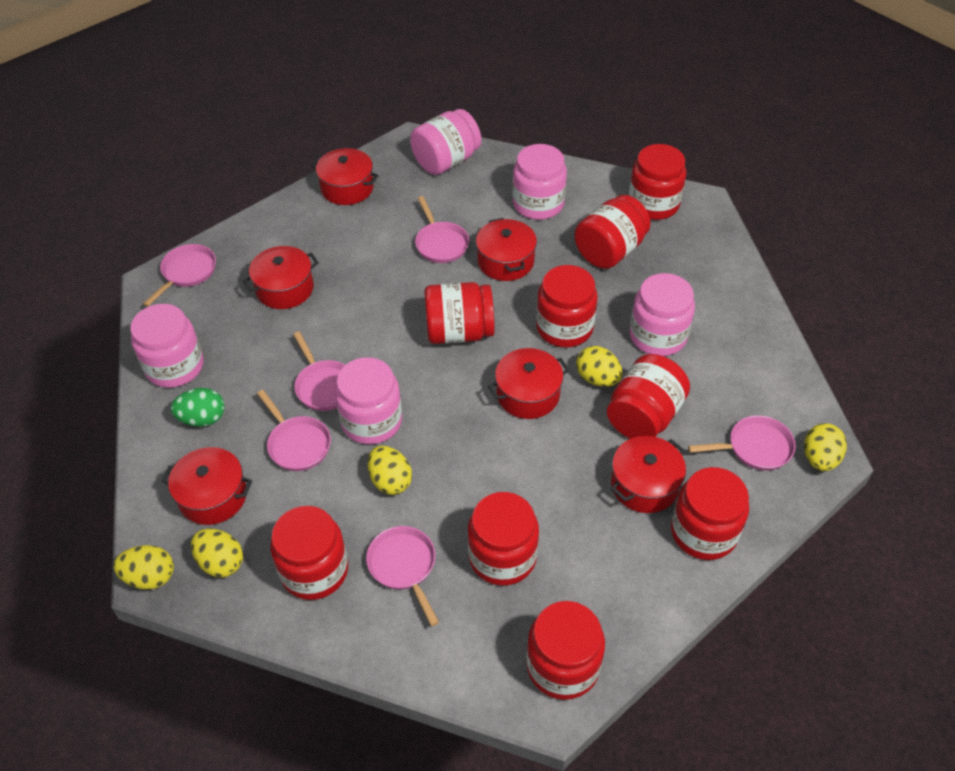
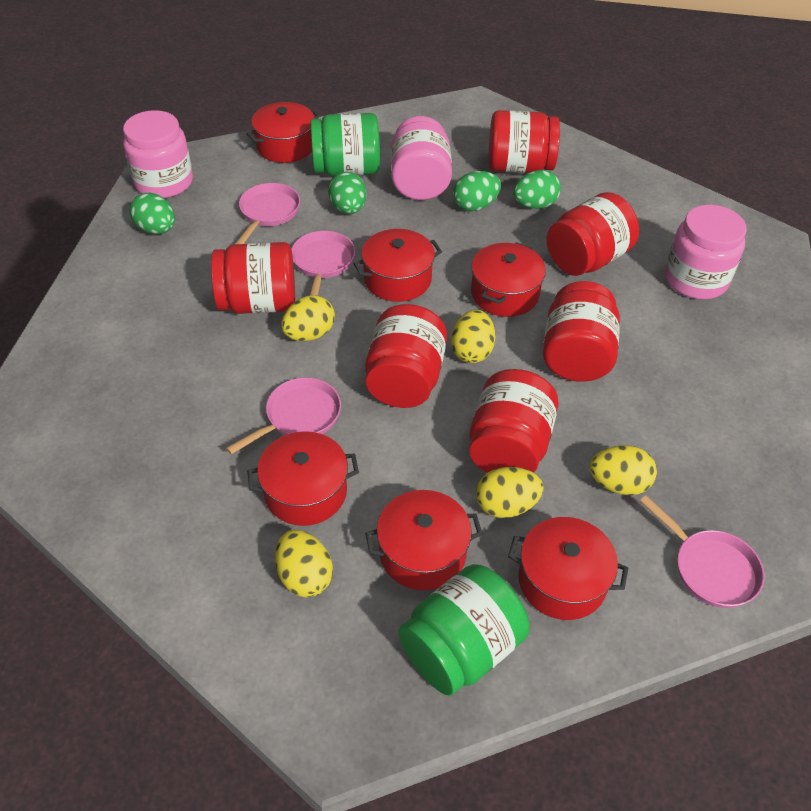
green egg: [171,388,225,427] = 1 -> [130,193,175,234] [328,172,367,214] [453,171,501,211] [513,170,561,209] = 4
green jar: none = 0 -> [311,113,380,176] [398,564,530,696] = 2
pink jar: [130,304,204,388] [335,357,402,444] [410,109,481,175] [513,144,567,220] [630,273,695,356] = 5 -> [123,110,193,198] [391,116,452,200] [665,205,747,299] = 3
pink pan: [143,244,216,307] [257,390,331,471] [293,332,345,411] [366,526,439,626] [415,196,469,263] [688,415,796,471] = 6 -> [226,377,341,455] [235,183,300,244] [291,231,355,296] [640,496,764,608] = 4
red jar: [270,506,348,600] [424,282,494,344] [468,492,539,586] [526,601,605,700] [536,265,597,347] [574,195,651,269] [607,354,690,439] [629,144,686,220] [671,467,749,560] = 9 -> [211,242,295,314] [365,304,447,408] [469,369,559,473] [489,110,560,173] [543,281,620,382] [547,192,639,276] = 6

